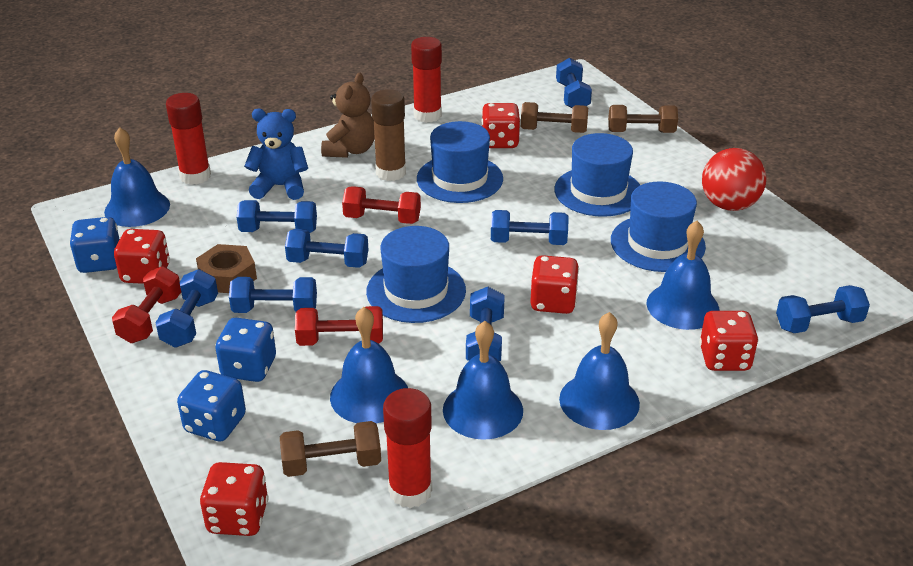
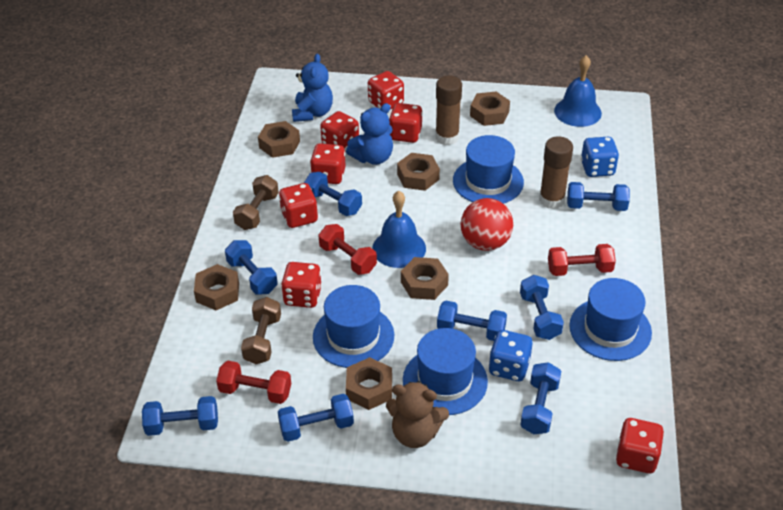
blue bell: [104,127,170,227] [330,307,408,423] [443,321,523,440] [559,312,640,430] [647,221,719,330] = 5 -> [372,191,426,268] [554,55,602,127] = 2
blue dice: [69,217,120,273] [177,370,246,441] [215,318,276,382] = 3 -> [489,330,533,381] [581,137,619,177] = 2
blue teddy bear: [244,109,308,200] = 1 -> [292,54,333,122] [346,103,393,165] = 2
brown dumbbell: [280,421,381,477] [521,102,588,133] [608,105,678,133] = 3 -> [233,175,279,230] [241,297,281,364] = 2
brown glue stick: [371,89,406,181] = 1 -> [435,75,462,145] [539,136,573,209] = 2
brown nut: [196,244,257,293] = 1 -> [194,264,239,310] [258,121,300,158] [346,357,392,410] [397,153,440,191] [401,257,449,300] [470,91,510,126] = 6
red dice: [114,229,170,284] [200,462,269,536] [482,103,520,148] [530,255,579,314] [699,311,758,371] = 5 -> [279,183,318,228] [281,262,322,308] [310,143,346,184] [320,111,359,152] [368,71,404,110] [389,103,423,143] [616,418,664,473] = 7
red glue stick: [166,93,211,185] [383,388,432,508] [411,37,442,123] = 3 -> none = 0

